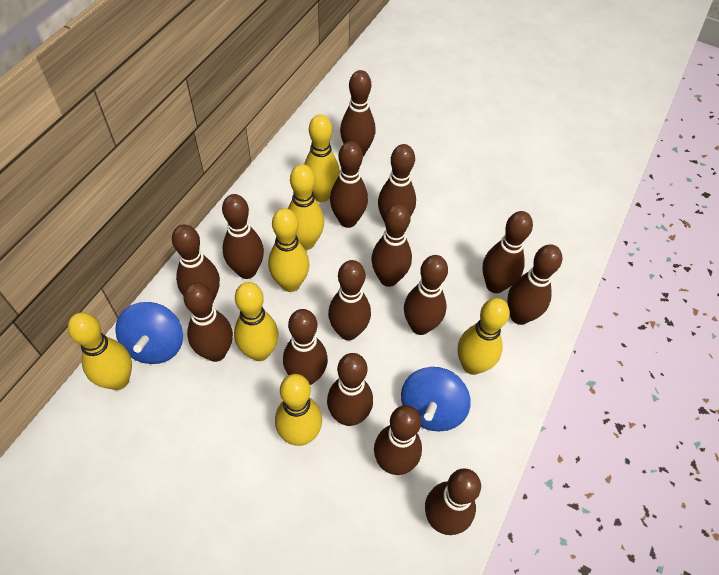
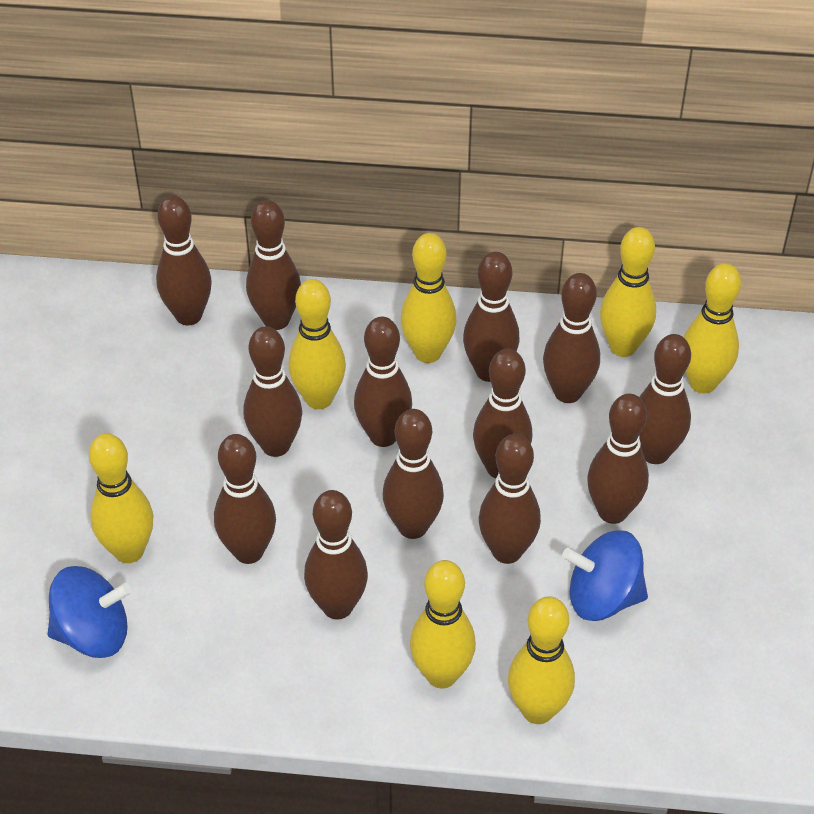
brown bowling pin: [172,224,220,302] [183,282,233,362] [222,194,264,279] [283,309,328,385] [327,353,373,426] [328,260,371,340] [330,141,368,228] [340,70,375,157] [371,203,412,287] [374,405,422,475] [378,144,416,222] [404,255,448,335] [425,469,481,535] [483,211,533,293] [507,244,562,325] = 15 -> [156,196,212,325] [214,434,276,564] [243,326,302,457] [246,200,301,330] [304,490,368,619] [354,317,412,447] [383,409,444,539] [463,252,520,382] [473,349,532,478] [479,434,541,564] [543,273,600,403] [587,394,649,524] [639,334,691,464] = 13

